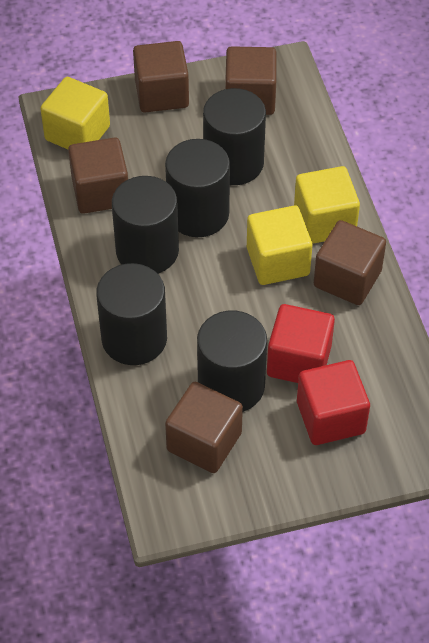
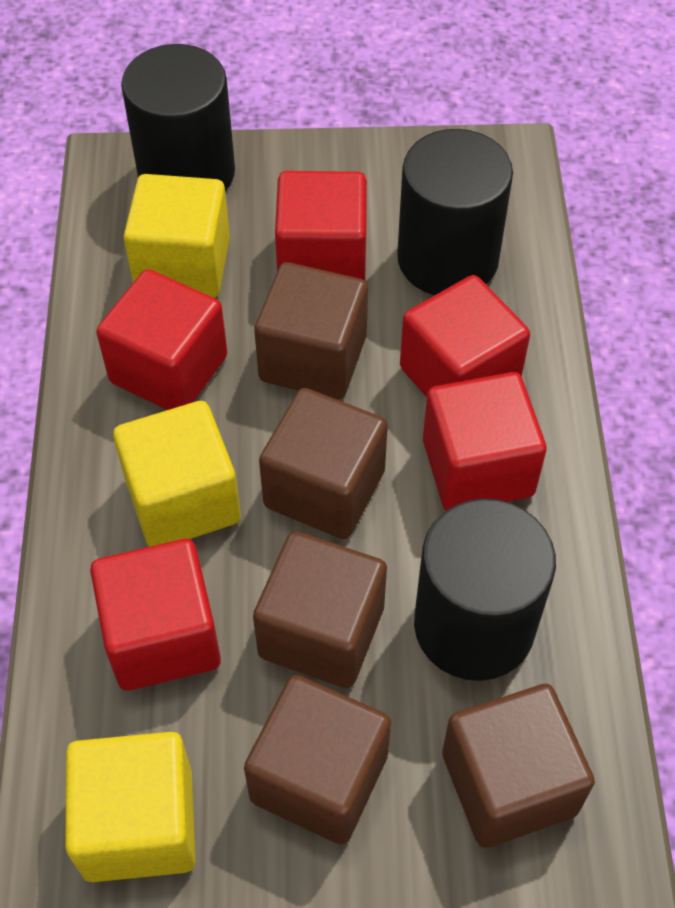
black cylinder: [96,263,167,365] [112,176,179,274] [165,139,230,237] [197,310,267,412] [203,88,266,185] = 5 -> [121,44,235,191] [397,129,513,295] [414,498,556,681] = 3
red cube: [267,304,335,383] [297,360,370,445] = 2 -> [90,539,221,691] [96,269,228,410] [275,171,367,280] [400,275,530,397] [423,372,547,511] = 5

